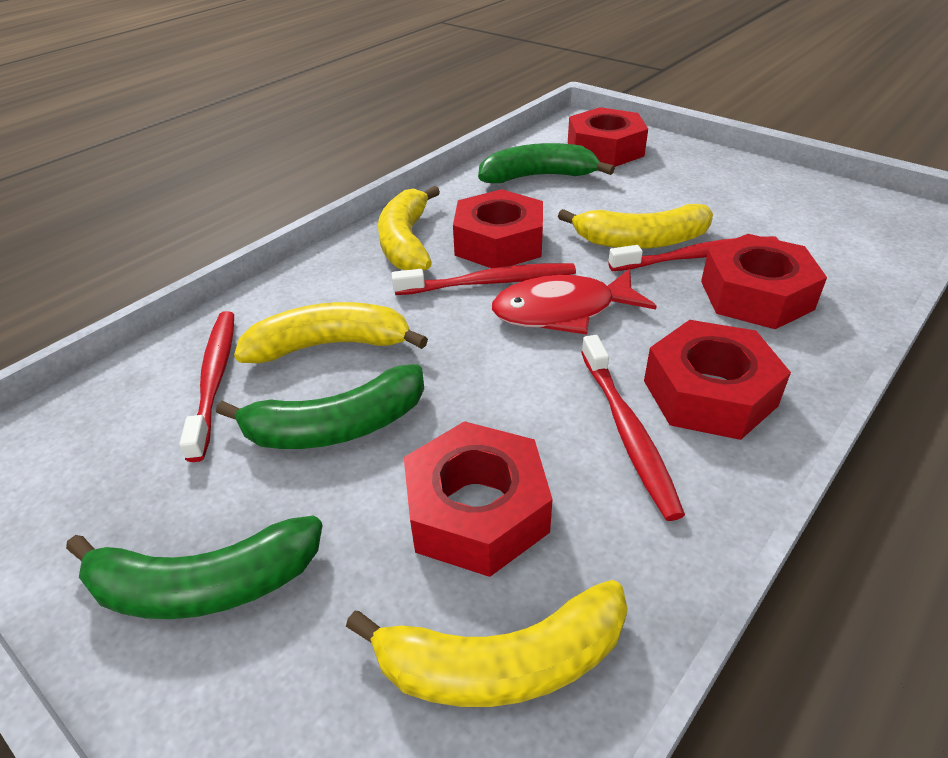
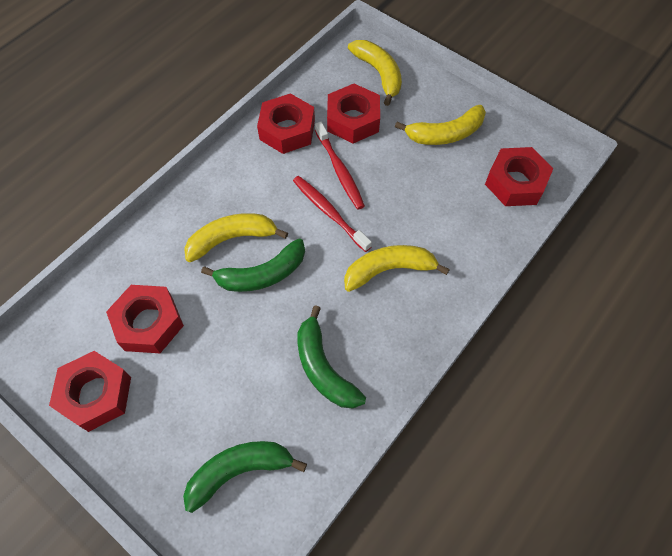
red fish: [492,269,657,335] = 1 -> none = 0
red toothbrush: [179,311,234,462] [391,263,576,295] [581,335,685,521] [608,236,778,271] = 4 -> [293,176,372,252] [315,122,365,210] = 2

